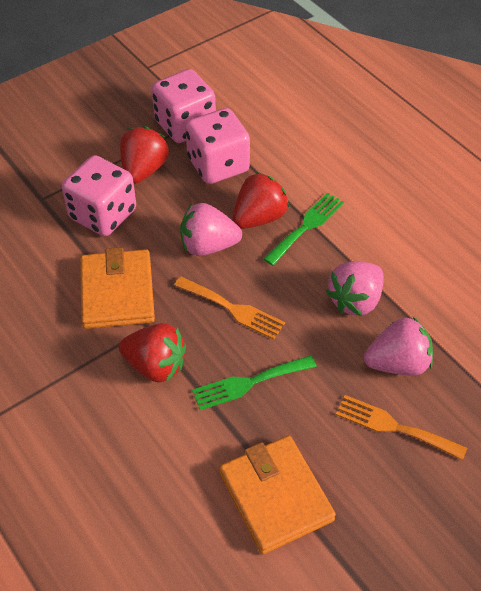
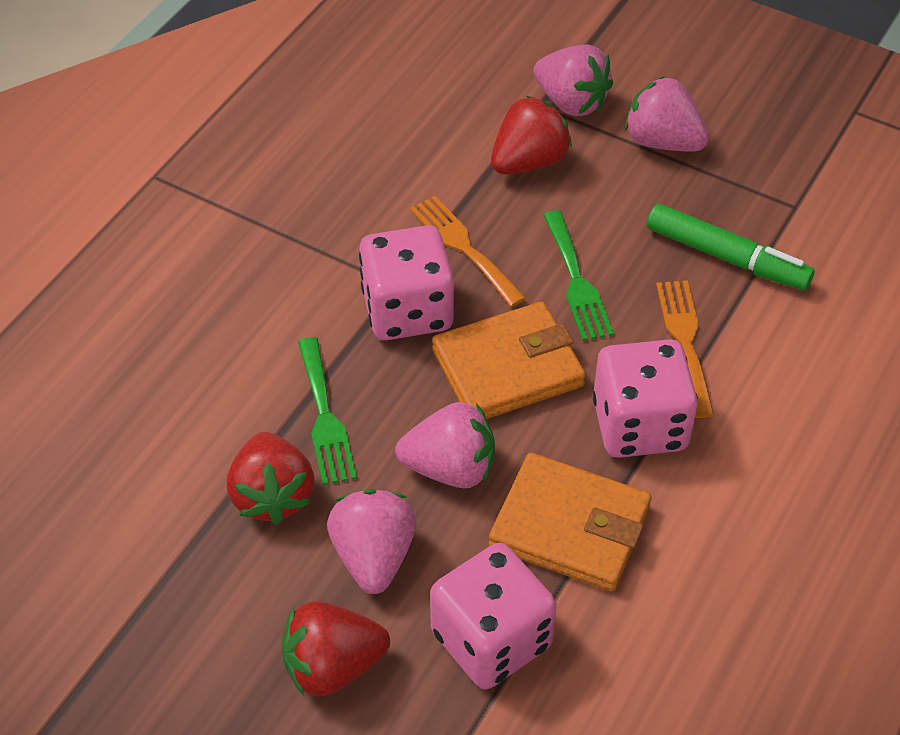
green marker: none = 0 -> [647,203,815,290] = 1
pink strawberry: [180,203,242,256] [326,261,384,316] [364,317,433,376] = 3 -> [327,489,417,594] [395,402,495,488] [533,45,613,117] [625,76,709,152] = 4

